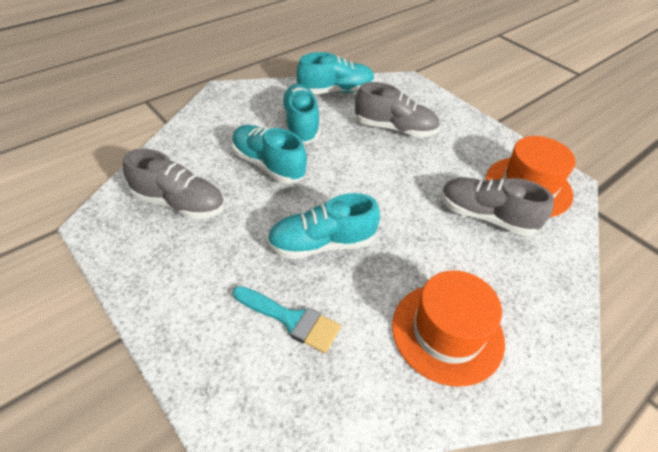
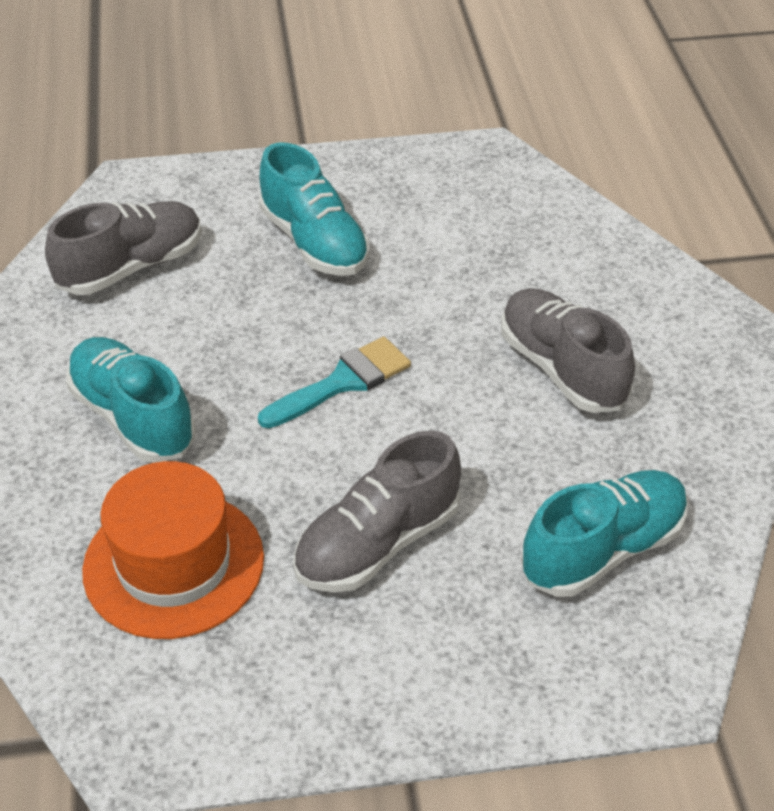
orange hat: [392,270,505,387] [486,136,575,217] = 2 -> [82,461,264,639] = 1
turquoise shoe: [231,125,307,184] [267,193,380,259] [281,84,320,144] [297,52,375,94] = 4 -> [66,337,196,463] [259,142,369,276] [521,470,688,597] = 3

